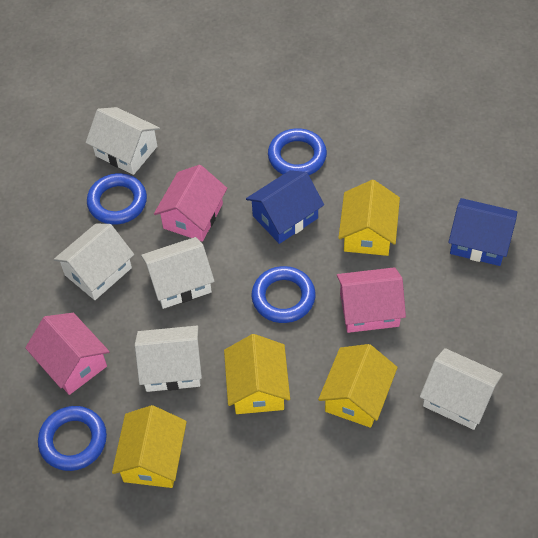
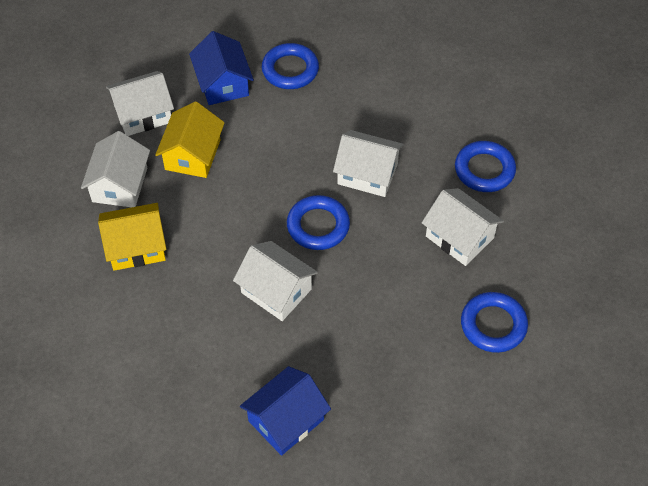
pink house: [25,313,110,395] [154,165,227,242] [337,267,406,333] = 3 -> none = 0
yellow house: [112,405,187,488] [224,334,290,414] [318,344,398,428] [338,180,400,256] = 4 -> [98,203,167,271] [155,101,225,178] = 2

